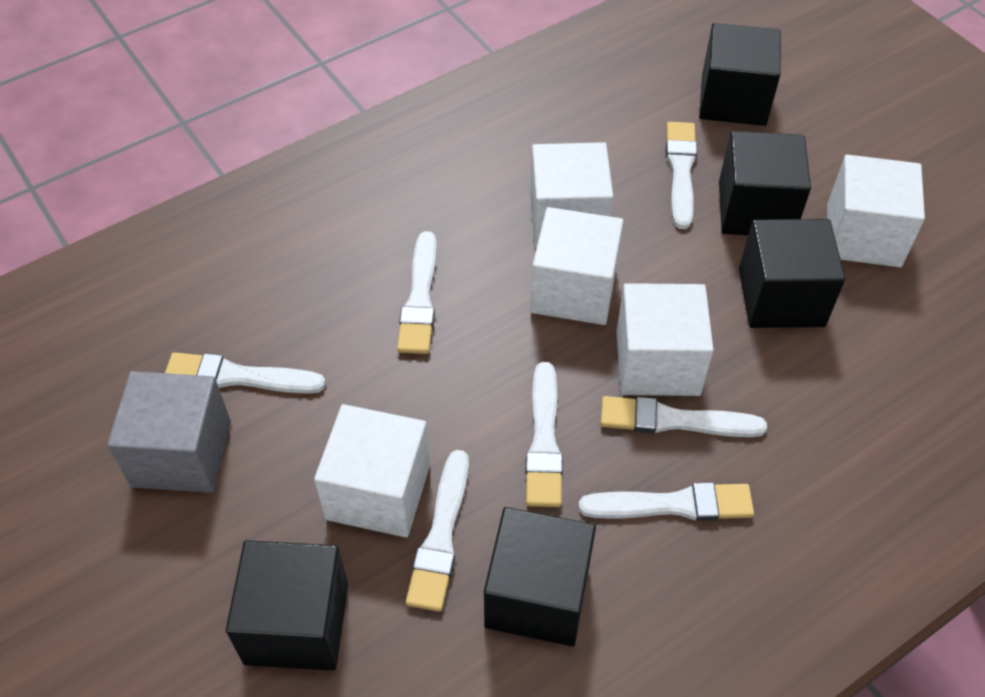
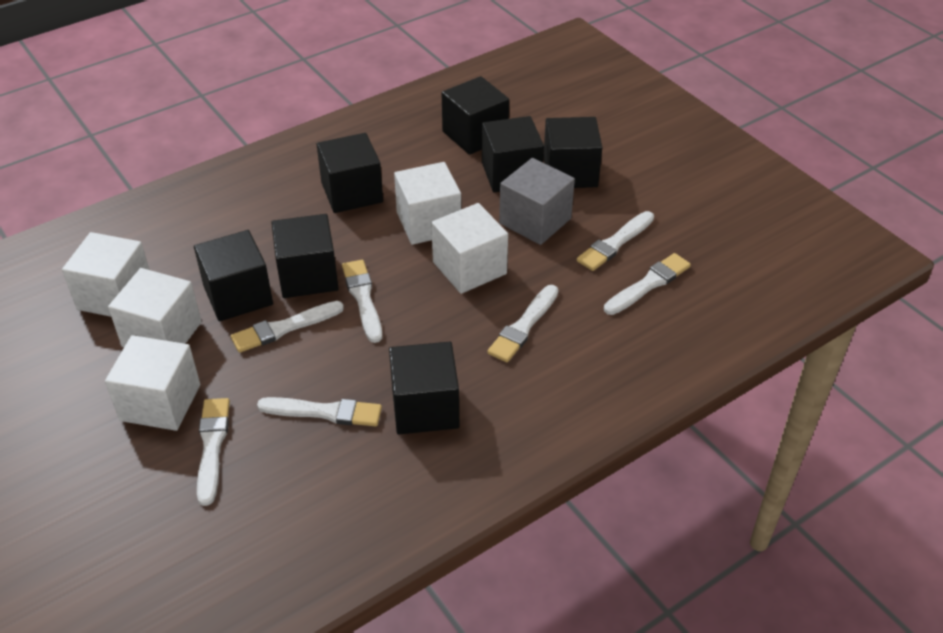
black cube: [226,540,348,671] [484,507,596,646] [699,23,781,126] [719,131,811,235] [739,219,845,328] = 5 -> [194,230,273,321] [271,214,339,298] [317,133,383,213] [389,342,459,434] [442,76,509,155] [482,116,544,193] [543,117,602,188] = 7

